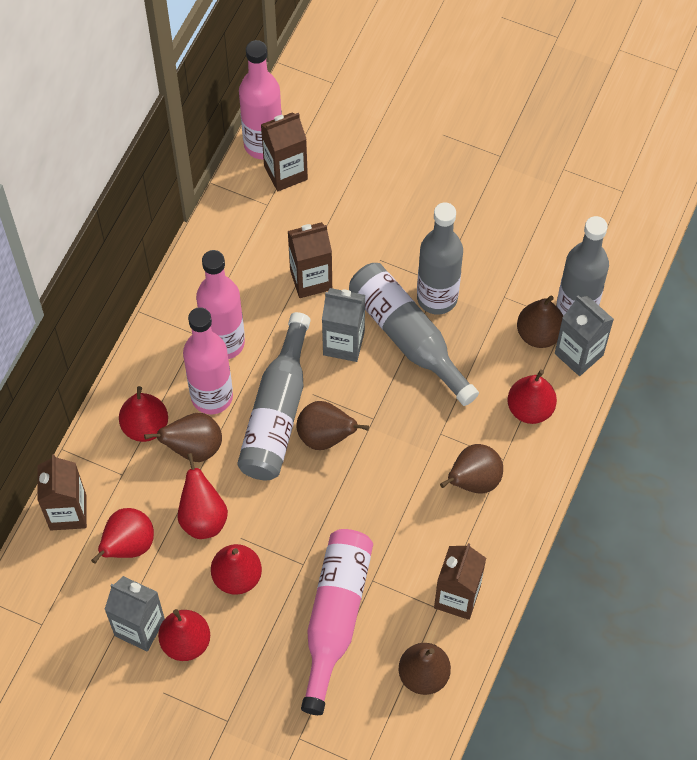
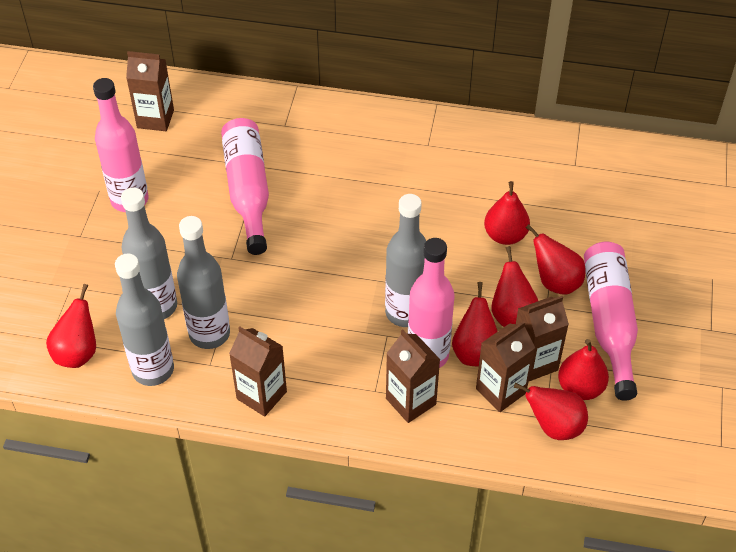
brown carton: [37,455,87,530] [261,112,308,191] [288,222,332,298] [434,543,486,620] = 4 -> [126,51,174,131] [229,327,287,417] [386,330,440,423] [476,321,535,412] [516,296,569,381] = 5
brown pear: [144,413,222,462] [296,401,369,450] [399,643,451,695] [440,444,503,493] [517,296,563,348] = 5 -> none = 0
grey carton: [104,576,165,651] [322,288,365,362] [555,295,614,376] = 3 -> none = 0
red pear: [91,508,154,564] [119,386,168,442] [158,609,210,661] [177,453,228,539] [211,544,262,595] [508,369,557,424] = 6 -> [46,284,96,368] [452,282,498,367] [484,181,530,245] [491,246,538,327] [514,383,588,440] [526,224,586,295] [558,339,609,400] = 7

